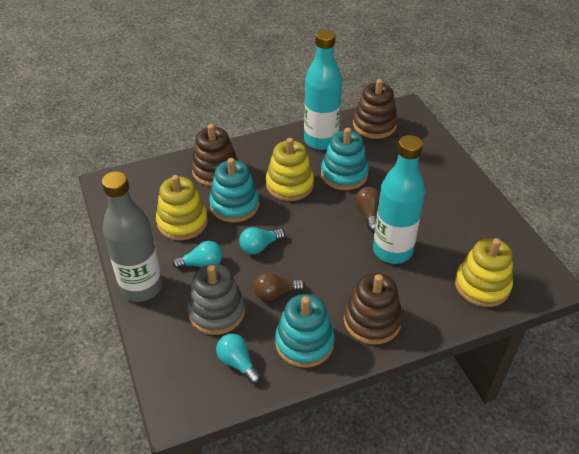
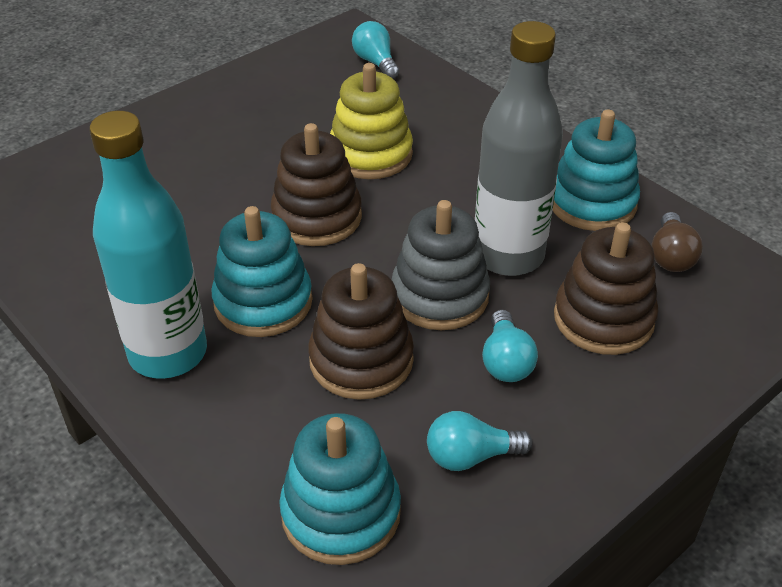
brown light bulb: [253,272,305,301] [355,187,380,231] = 2 -> [651,212,703,272] = 1
turquoise bottle: [304,29,342,150] [373,135,425,264] = 2 -> [90,111,207,379] = 1
yellow stacking toy: [156,175,208,240] [266,138,314,201] [455,238,513,307] = 3 -> [330,63,413,179] = 1

